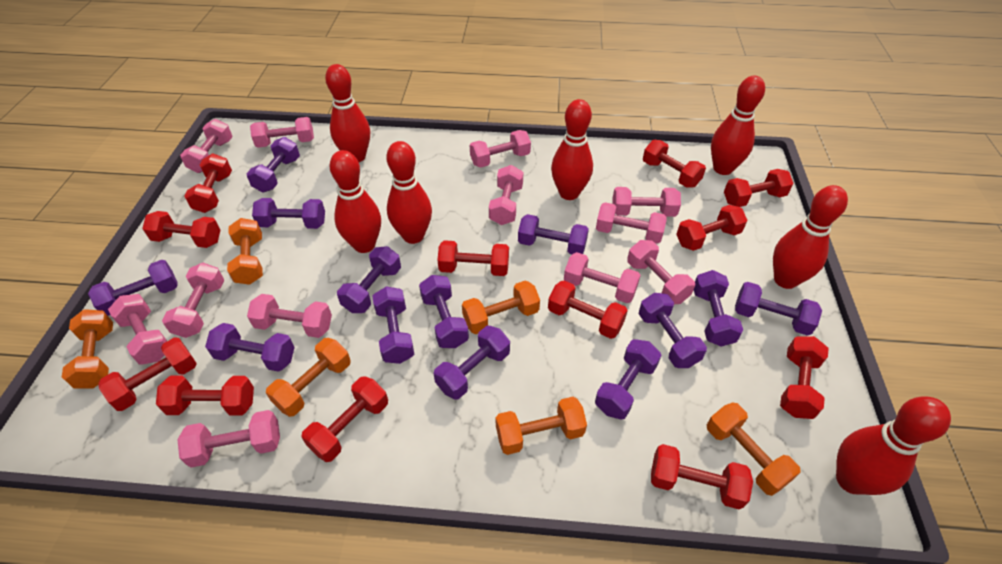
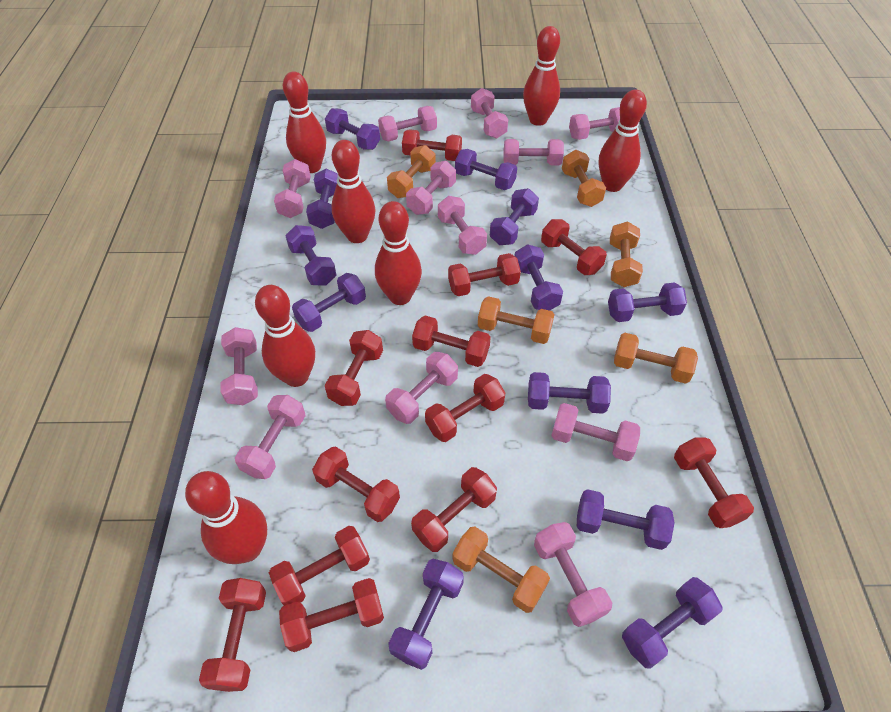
purple dumbbell: [88,260,178,316] [205,323,295,372] [246,137,300,193] [252,198,325,229] [337,246,401,313] [372,286,414,364] [419,275,469,348] [434,326,510,399] [518,214,589,254] [595,339,661,420] [639,293,707,368] [694,270,743,347] [735,282,822,336] = 13 -> [285,225,336,286] [292,273,366,332] [306,169,338,229] [325,108,380,150] [388,559,464,670] [455,149,517,190] [490,188,539,245] [514,244,563,311] [528,372,611,414] [577,489,674,550] [608,282,687,322] [622,577,722,669] = 12

